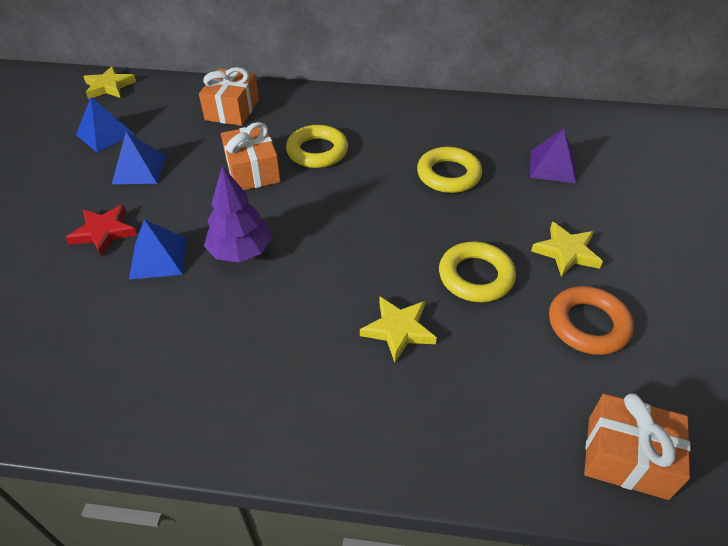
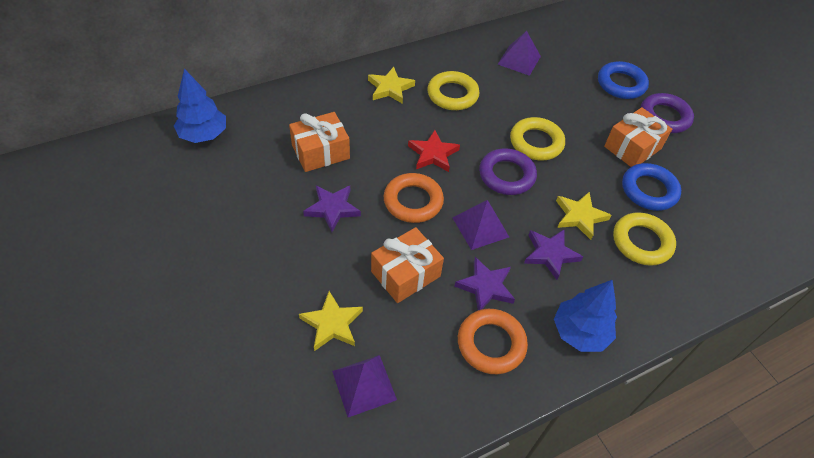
blue pyramid: [76,97,135,152] [112,131,166,184] [129,219,186,280] = 3 -> none = 0
blue ring: none = 0 -> [598,61,649,99] [622,163,681,211] = 2
blue tree: none = 0 -> [174,69,226,143] [554,280,617,352] = 2
orange ring: [549,286,634,355] = 1 -> [384,173,444,223] [458,309,528,374] = 2
purple pyramid: [530,128,576,183] = 1 -> [332,355,397,417] [453,200,509,250] [498,31,541,76] = 3
purple ring: none = 0 -> [479,148,537,195] [640,93,694,133] = 2
purple star: none = 0 -> [303,186,361,232] [454,257,515,310] [524,229,583,280] = 3
purple tree: [204,166,272,262] = 1 -> none = 0

